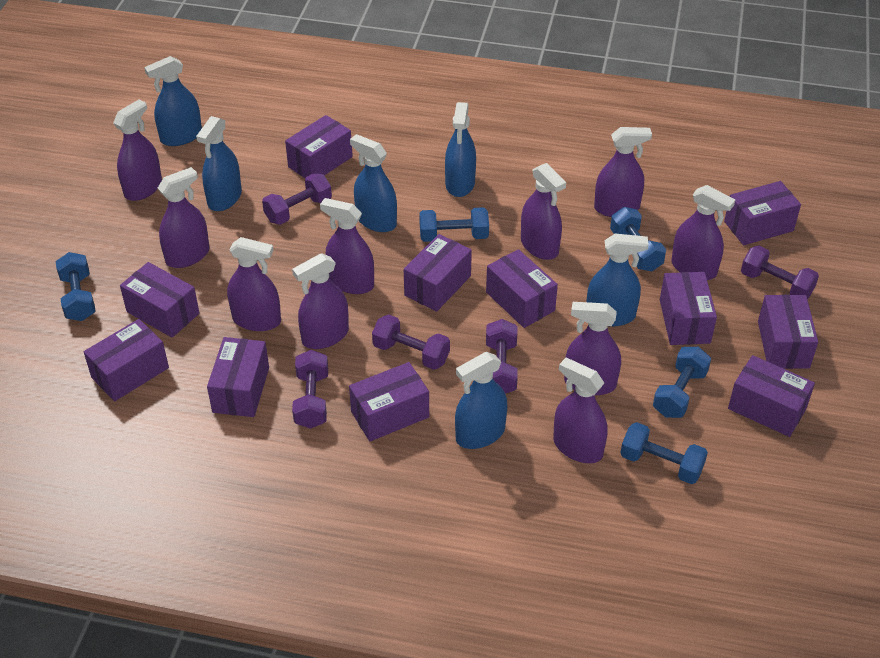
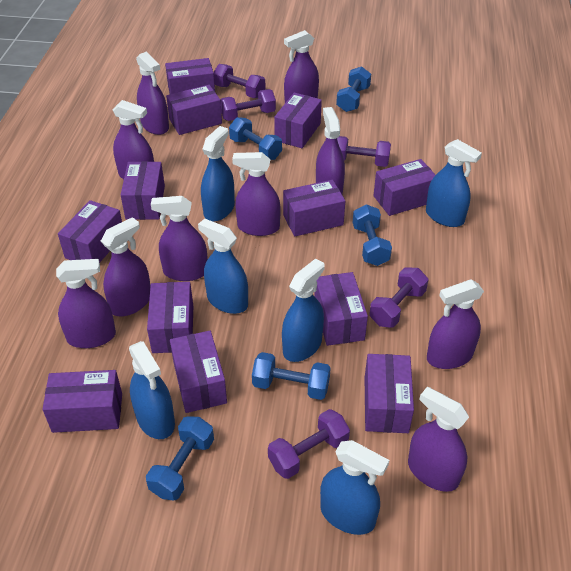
purple box: [84,319,169,401] [120,262,200,338] [207,337,269,417] [285,115,353,178] [349,362,429,441] [404,234,472,312] [486,249,558,328] [660,272,717,345] [724,181,801,245] [728,355,815,437] [758,295,818,369] = 11 -> [43,370,122,433] [58,200,122,263] [121,161,165,220] [147,282,193,353] [165,58,215,94] [166,85,222,135] [170,331,227,413] [274,93,322,148] [283,180,345,237] [314,272,368,346] [365,354,414,433] [373,159,435,216] = 12

